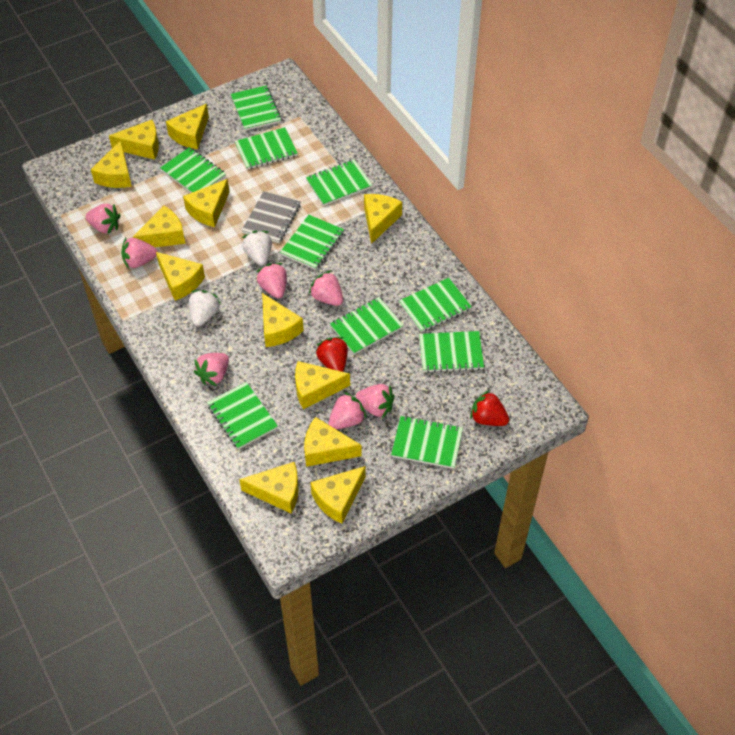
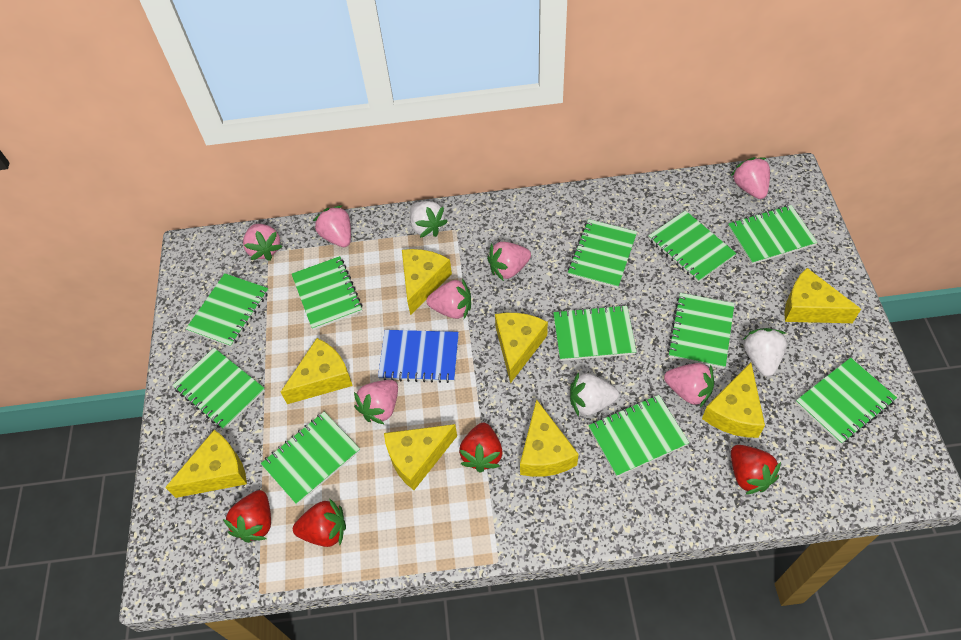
blue notebook: none = 0 -> [378,330,459,383] = 1
green notebook: [160,147,226,193] [207,382,278,450] [231,85,282,131] [235,127,298,170] [280,215,344,270] [306,159,372,206] [330,297,404,355] [391,416,463,469] [399,278,472,333] [419,331,484,373] = 10 -> [173,348,265,430] [186,273,269,347] [261,412,360,505] [292,256,363,330] [553,305,636,361] [567,219,637,288] [588,395,689,477] [648,211,736,282] [667,293,734,369] [728,205,817,265] [796,358,897,444] = 11
grey notebook: [242,191,301,243] = 1 -> none = 0
red strawberry: [316,337,348,372] [470,390,509,426] = 2 -> [223,490,271,543] [293,498,346,547] [459,423,503,473] [731,445,781,495] = 4
white strawberry: [189,290,221,327] [242,230,272,266] = 2 -> [410,201,448,238] [570,372,619,417] [744,328,787,377] = 3
yellow cheese: [91,140,132,188] [109,120,159,160] [133,206,185,248] [156,252,205,301] [166,104,209,149] [183,179,230,227] [239,462,299,514] [262,293,304,347] [295,361,350,409] [304,417,361,467] [310,466,366,524] [364,194,402,244] = 12 -> [165,430,247,498] [281,338,353,404] [384,424,457,490] [402,249,452,315] [495,313,548,384] [520,399,579,477] [702,362,765,438] [784,268,861,323] = 8

